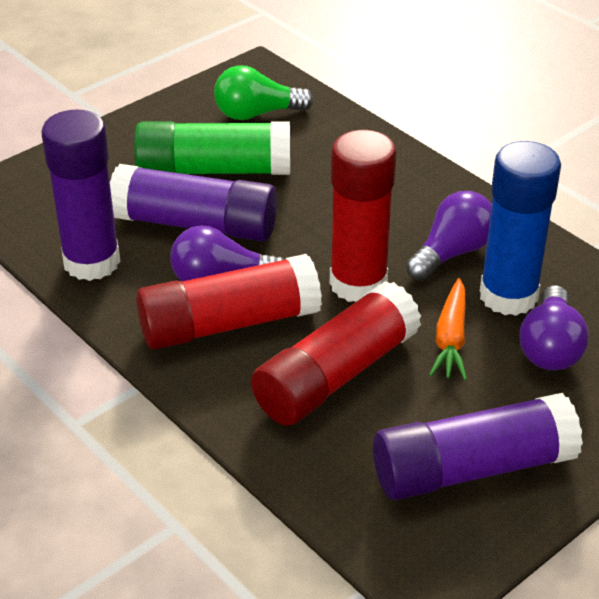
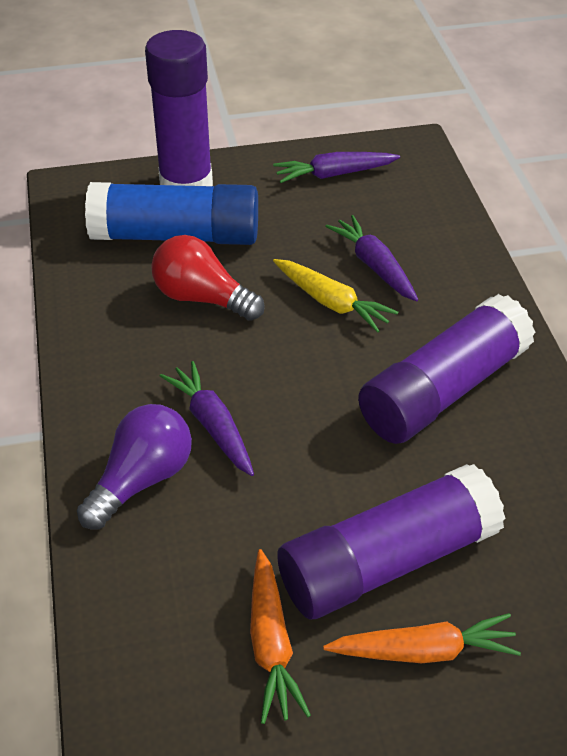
green glue stick: [134,121,290,175] = 1 -> none = 0
green light bulb: [214,65,314,120] = 1 -> none = 0
orange carrot: [429,278,467,380] = 1 -> [250,549,311,724] [323,613,521,663] = 2
purple carrot: none = 0 -> [160,361,254,476] [273,152,400,183] [325,215,418,301] = 3
purple light bulb: [170,225,285,282] [406,191,492,281] [520,285,589,370] = 3 -> [77,404,192,529] = 1
red glue stick: [136,254,322,350] [251,281,421,426] [330,130,396,302] = 3 -> none = 0
red light bulb: none = 0 -> [151,235,265,321] = 1
yellow carrot: none = 0 -> [273,259,398,333] = 1

